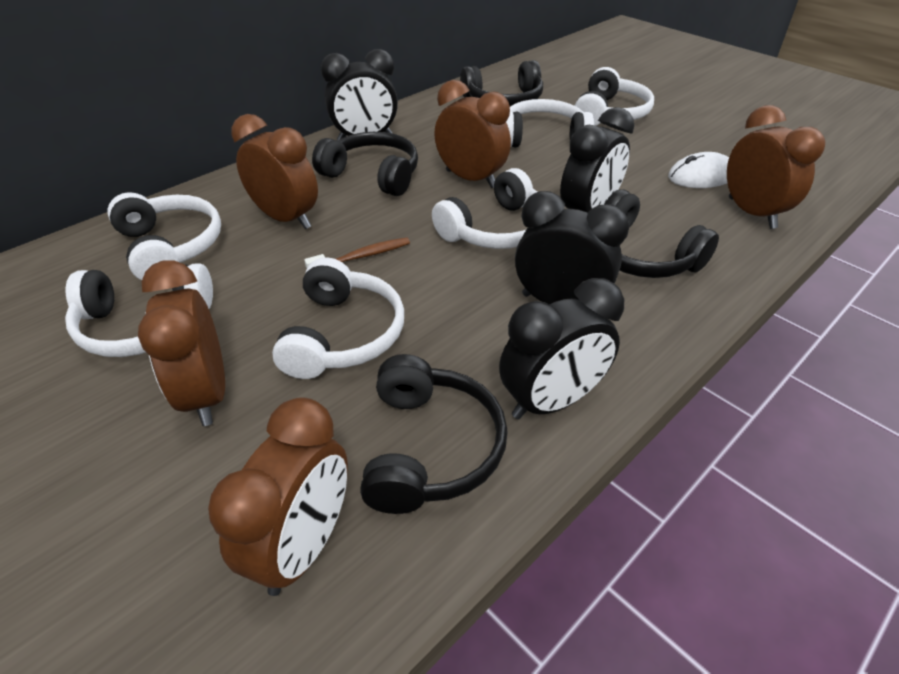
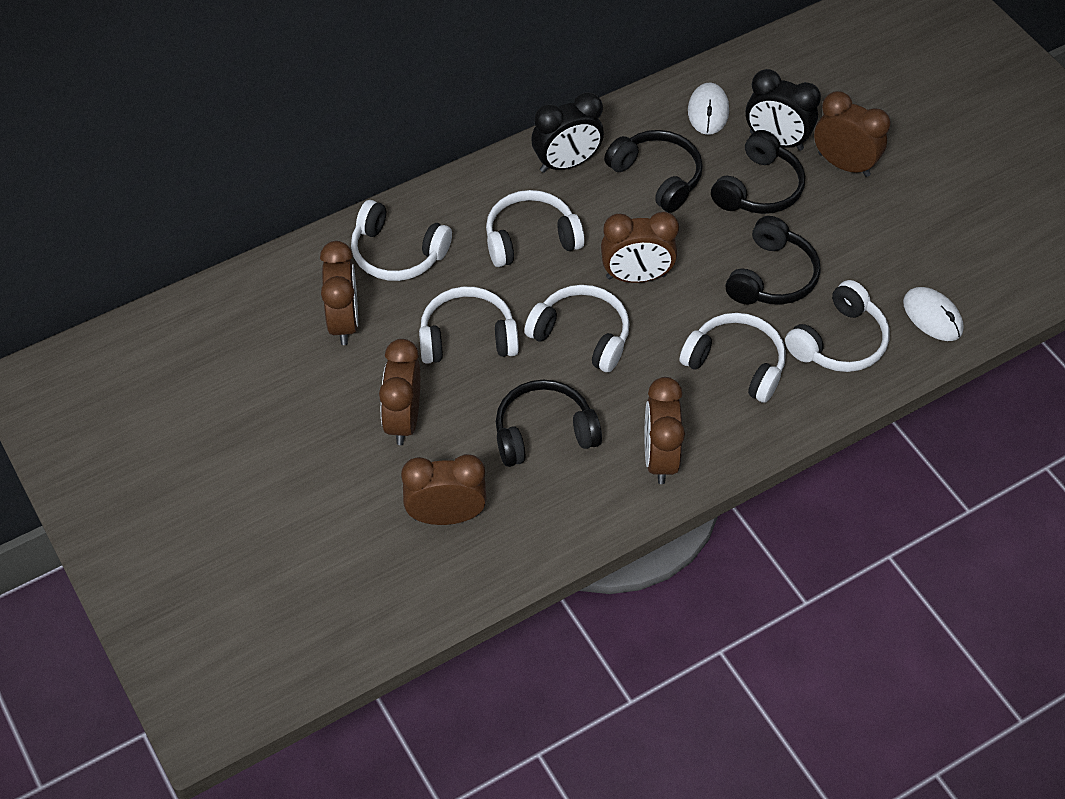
black clock: [321,49,398,140] [499,278,624,419] [515,191,629,304] [560,107,634,212] = 4 -> [532,92,604,173] [746,69,821,151] = 2
brown clock: [138,260,225,426] [208,397,348,596] [231,114,318,229] [434,80,511,188] [727,105,825,229] = 5 -> [320,241,358,345] [379,339,420,445] [401,454,487,525] [601,212,679,283] [645,377,685,484] [814,91,890,177] = 6
brown toothbrush: [304,237,410,268] = 1 -> none = 0
white mouse: [668,152,729,188] = 1 -> [688,82,729,135] [903,287,964,341] = 2

